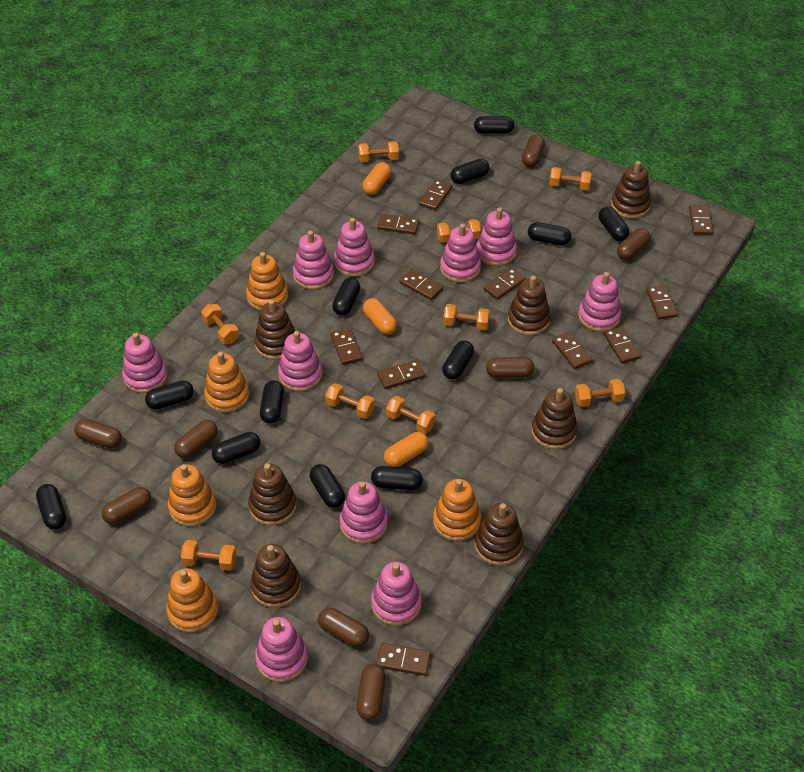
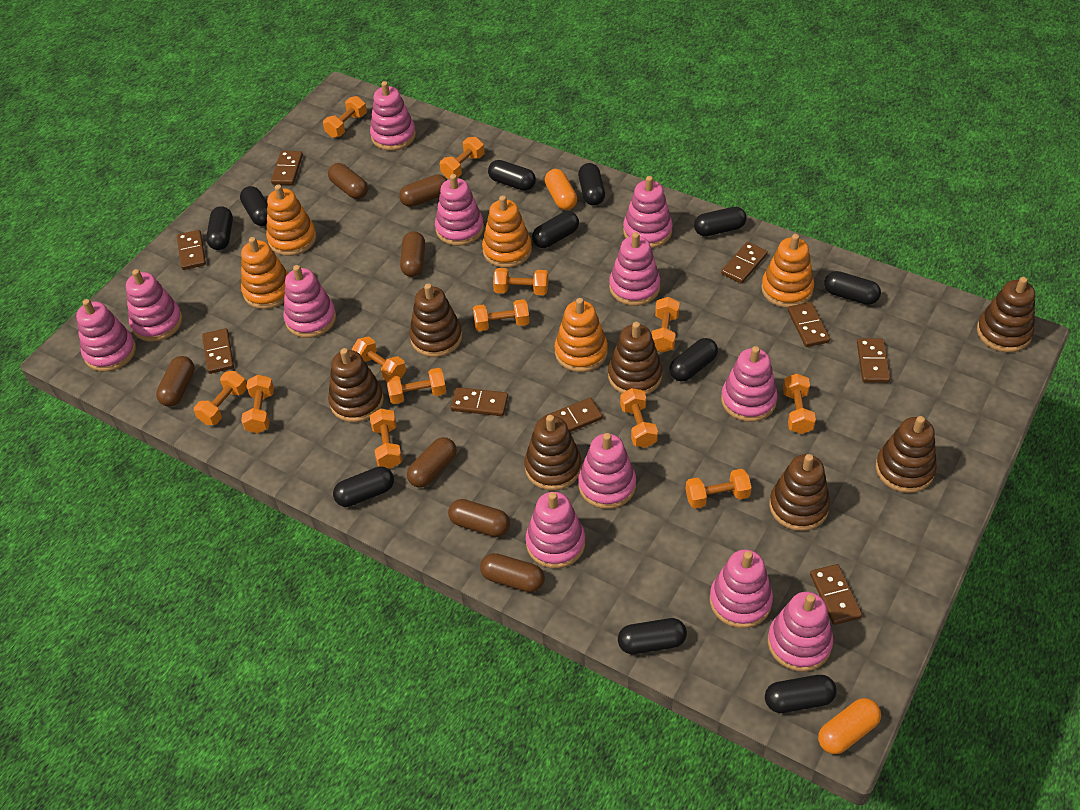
black capsule: [36,484,66,529] [145,380,194,410] [212,432,260,464] [260,381,284,424] [310,464,345,508] [332,278,360,316] [371,466,423,490] [442,341,474,380] [451,159,490,184] [474,116,515,134] [528,222,571,245] [598,206,629,241] = 12 -> [206,206,233,250] [240,186,268,226] [333,466,394,507] [488,160,536,191] [532,211,579,248] [578,163,605,205] [618,618,687,654] [669,338,718,382] [694,207,747,236] [765,675,837,713] [824,271,881,305] = 11
brown capsule: [74,419,122,448] [102,487,151,524] [174,420,218,458] [318,608,369,647] [356,664,386,720] [486,357,534,378] [522,134,545,167] [617,228,651,260] = 8 -> [156,356,195,407] [328,163,368,199] [399,174,447,207] [400,231,425,277] [407,437,457,488] [448,499,510,537] [480,553,545,592] = 7
brown domino: [331,328,362,365] [376,643,431,676] [377,214,419,235] [377,360,425,389] [399,269,443,300] [419,180,452,211] [484,267,526,300] [552,332,592,369] [604,326,641,364] [646,285,678,319] [689,205,713,235] = 11 -> [177,230,206,270] [202,328,234,374] [271,151,303,185] [451,387,508,416] [543,398,603,432] [721,242,768,284] [788,302,830,347] [810,564,862,625] [857,338,890,383] = 9
orange capsule: [362,162,391,195] [363,298,397,335] [384,432,429,467] = 3 -> [545,169,577,210] [818,698,881,754] = 2
orange dumbbell: [181,540,236,571] [201,304,239,344] [325,383,375,419] [358,141,399,162] [386,396,435,434] [437,219,481,243] [443,304,490,330] [549,167,592,190] [575,379,625,407] = 9 -> [194,371,247,425] [241,374,274,434] [323,96,367,138] [352,336,406,381] [370,408,402,468] [386,368,446,404] [440,137,484,179] [473,299,530,331] [493,268,548,295] [620,388,658,448] [652,297,680,352] [686,469,752,508] [783,374,816,434] = 13
pink stacking toy: [122,333,168,393] [255,617,308,682] [278,331,322,392] [293,230,334,290] [334,218,375,277] [339,481,388,544] [371,562,422,626] [440,224,481,283] [477,207,517,266] [578,272,621,332] = 10 -> [76,299,136,372] [126,269,183,342] [283,265,336,338] [370,81,416,151] [435,174,484,246] [526,492,585,568] [578,433,636,509] [609,232,660,306] [623,176,673,248] [710,549,773,628] [721,346,778,422] [768,592,833,672] = 12

